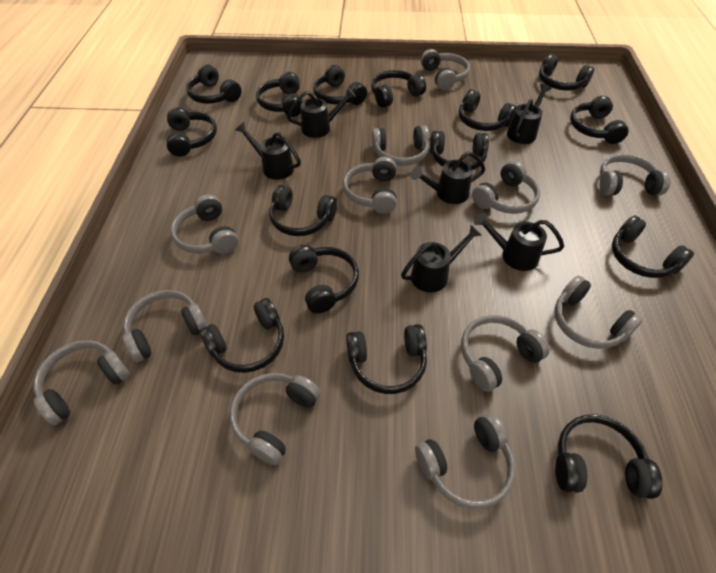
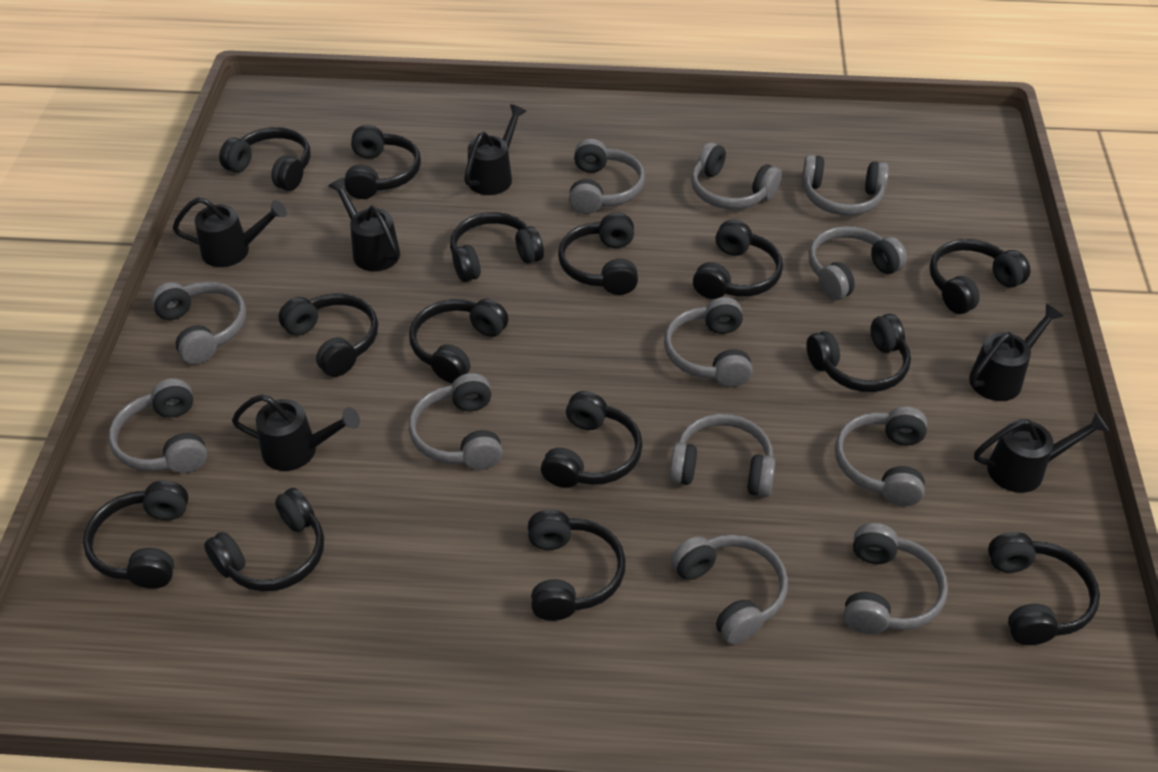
black headphones: [166,107,217,157] [186,64,242,104] [199,298,284,373] [256,72,303,117] [269,185,337,236] [289,245,359,313] [313,65,367,105] [346,324,427,394] [371,70,426,108] [430,131,489,170] [458,89,517,131] [539,54,594,90] [555,414,663,499] [570,96,629,144] [612,215,694,278] = 15 -> [83,481,189,589] [204,488,324,591] [219,127,311,191] [279,294,378,377] [344,125,421,199] [409,299,509,383] [450,212,544,282] [528,510,626,621] [541,391,643,488] [558,213,638,295] [693,220,783,299] [806,314,911,392] [930,239,1030,314] [988,532,1100,645] = 14

